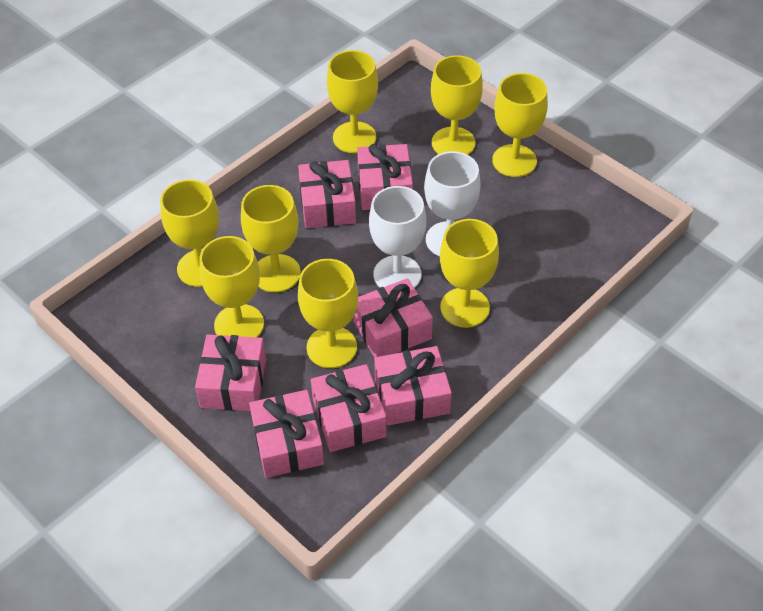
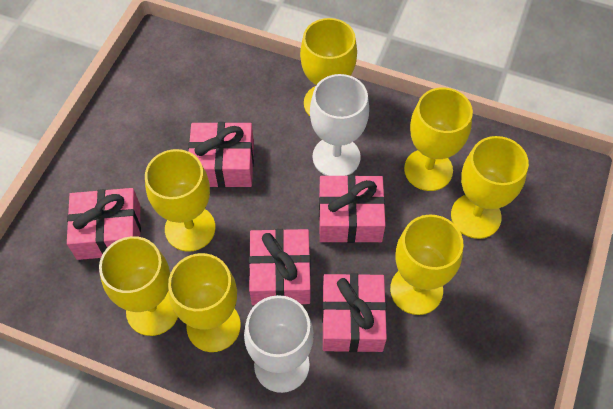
pink gift: [195,334,266,411] [249,390,324,478] [298,160,356,228] [311,364,386,452] [353,278,433,358] [357,144,413,210] [374,346,452,426] = 7 -> [67,188,141,260] [188,122,254,188] [249,229,310,305] [319,175,386,243] [322,273,387,352] = 5
yellow goblet: [160,179,219,287] [200,236,264,337] [241,185,301,293] [298,259,358,368] [327,50,378,153] [431,55,483,155] [440,219,499,328] [492,73,548,177] = 8 -> [99,236,178,336] [145,149,216,252] [168,253,241,352] [300,18,357,116] [390,215,463,315] [404,87,473,191] [451,136,529,239] = 7

